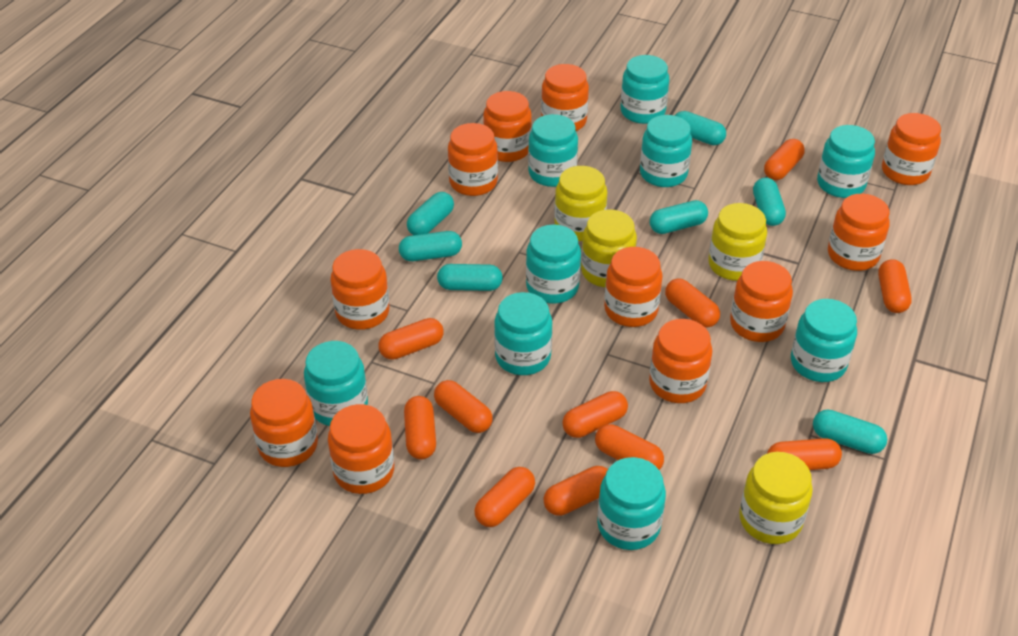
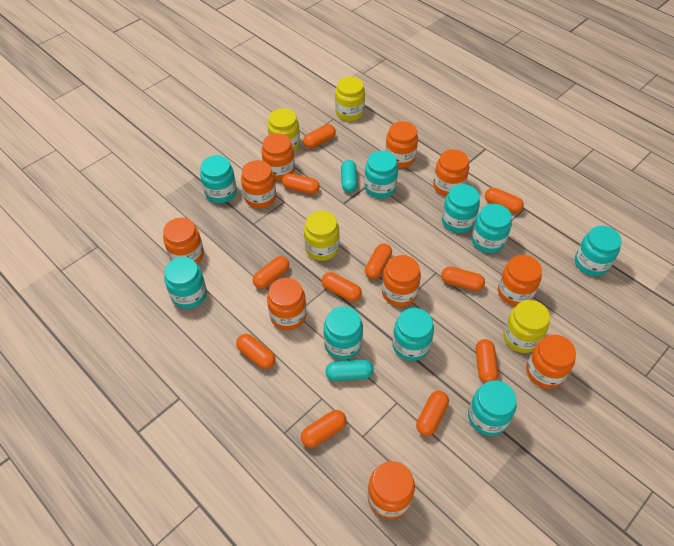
orange jar: [250,379,318,467] [328,404,394,494] [330,249,389,330] [448,123,498,196] [483,91,532,162] [541,64,589,131] [604,247,663,327] [649,319,712,403] [730,261,793,342] [828,194,890,271] [882,113,941,185] = 11 -> [163,218,204,264] [241,160,276,208] [261,133,295,180] [267,278,306,330] [368,461,415,519] [382,255,421,307] [385,121,418,168] [433,149,469,196] [498,255,542,306] [526,335,576,389] = 10
turquoise capsule: [399,231,462,261] [407,192,454,235] [437,264,503,291] [650,200,708,234] [675,111,726,145] [753,177,786,226] [813,410,887,454] = 7 -> [325,360,374,381] [341,160,358,193] = 2

